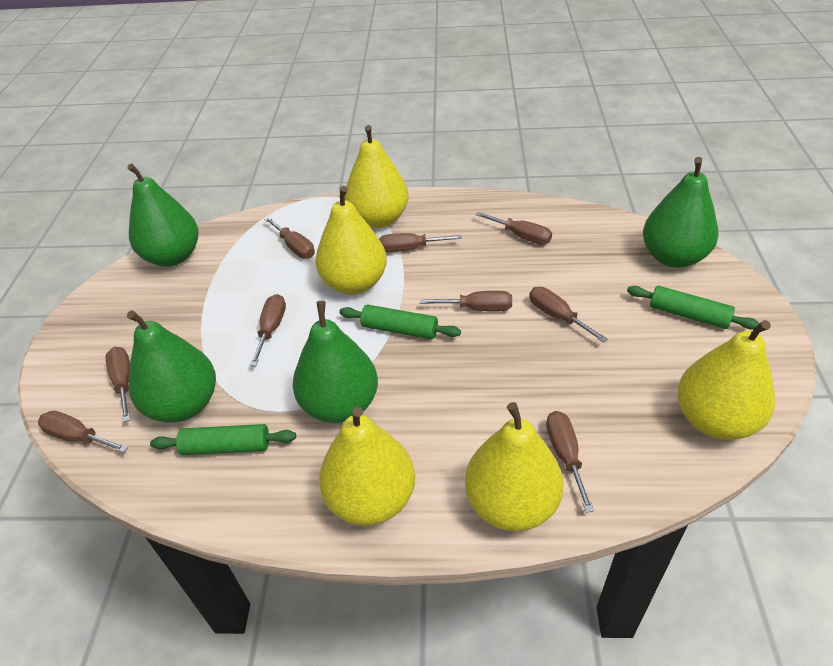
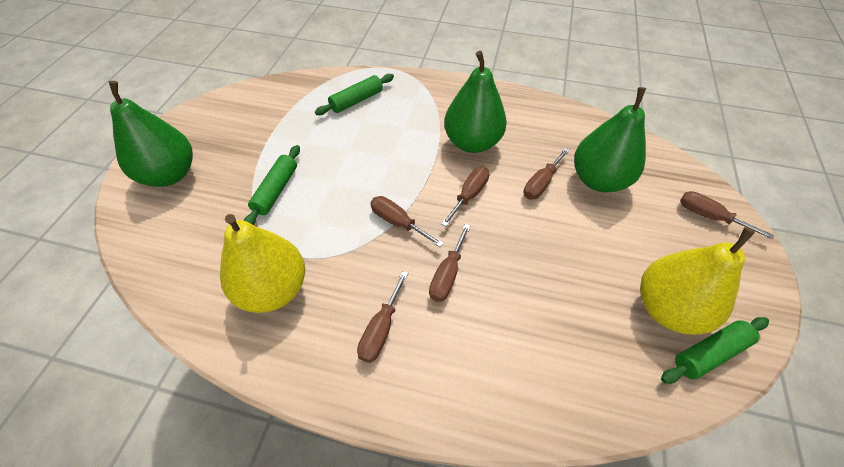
brown screwdriver: [38,411,128,453] [106,347,130,422] [250,294,286,366] [264,216,315,259] [379,233,462,252] [420,291,512,311] [476,212,552,245] [529,287,608,343] [546,411,594,513] = 9 -> [357,271,408,363] [370,196,444,247] [429,224,471,302] [441,167,489,227] [523,148,570,199] [680,191,774,239] = 6
green pear: [127,164,198,267] [127,310,216,423] [293,301,378,423] [643,157,719,268] = 4 -> [109,81,193,187] [444,51,507,153] [574,87,646,192] = 3
yellow pear: [315,186,387,294] [319,407,415,526] [345,125,409,228] [465,402,564,531] [678,320,775,440] = 5 -> [220,214,305,313] [640,227,755,335] = 2

